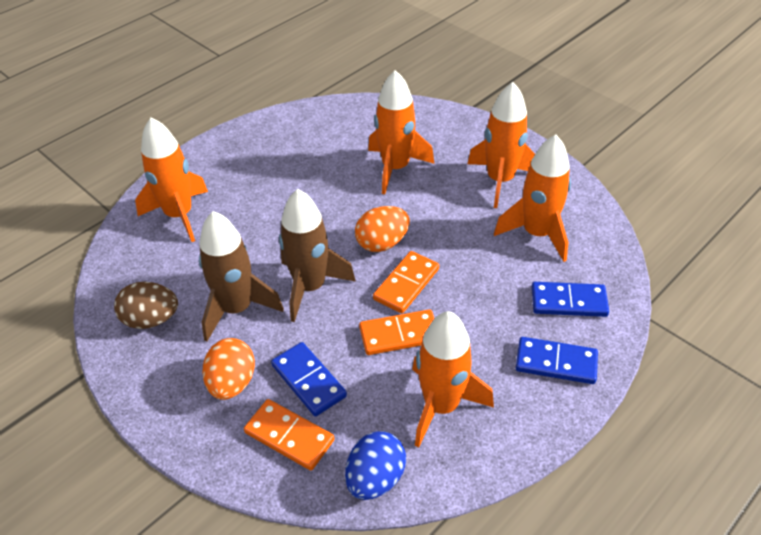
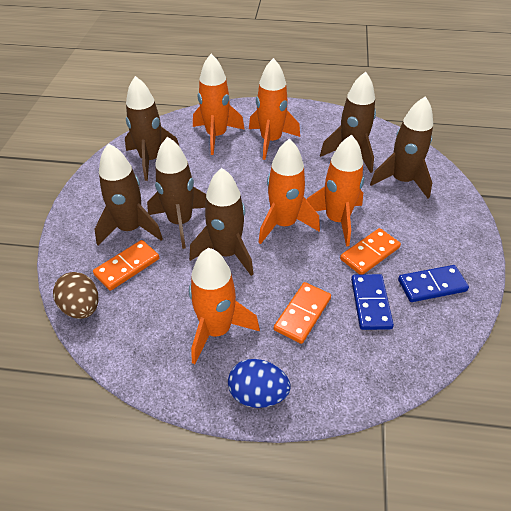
blue domino: [271,342,347,417] [516,337,598,384] [531,282,609,317] = 3 -> [351,274,394,330] [398,265,469,302] = 2
brown rocket: [199,211,284,341] [279,189,356,322] = 2 -> [94,143,163,245] [125,76,179,181] [147,137,206,249] [189,168,253,276] [320,72,376,173] [370,96,433,199] = 6
orange egg: [202,338,255,400] [355,206,410,252] = 2 -> none = 0

